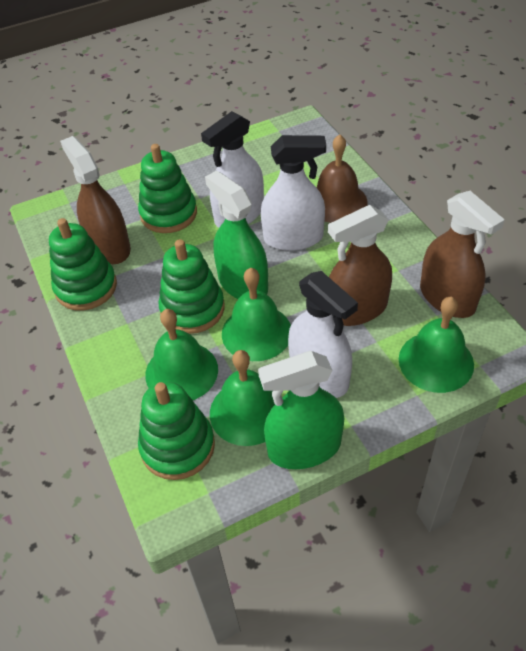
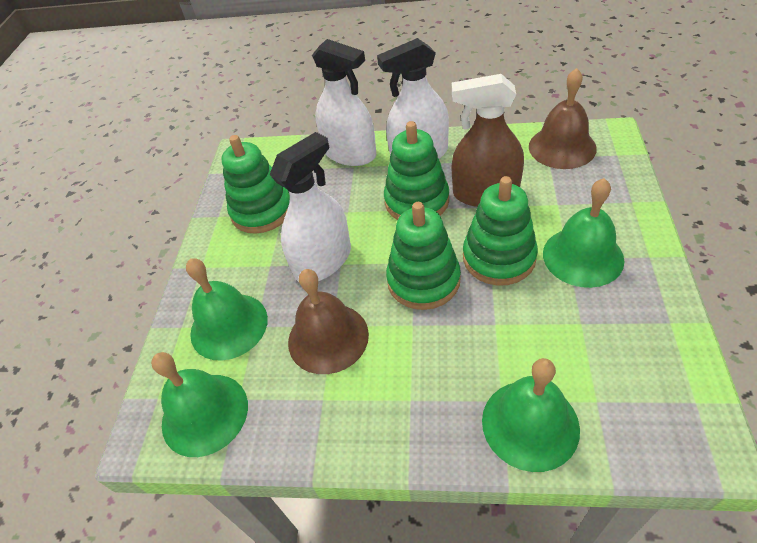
brown bell: [316,134,368,223] = 1 -> [288,269,369,374] [529,68,597,169] = 2
brown spray bottle: [60,136,131,264] [328,205,392,326] [420,191,505,318] = 3 -> [452,74,524,207] = 1
green spray bottle: [205,170,268,299] [258,351,344,469] = 2 -> none = 0

